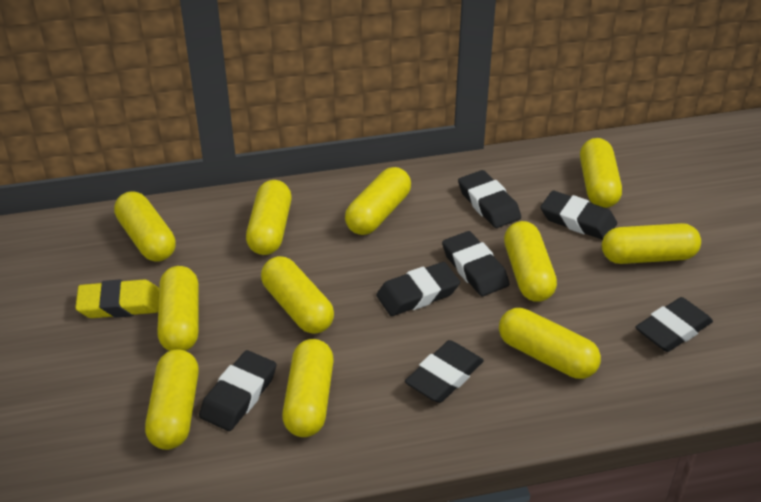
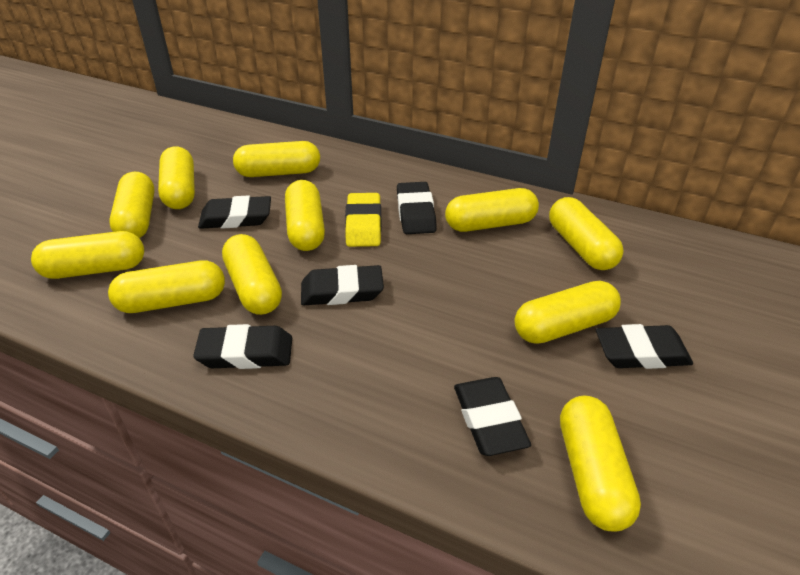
black eraser: [199,350,276,431] [376,262,460,316] [405,340,484,403] [442,231,509,296] [458,170,521,228] [540,190,617,240] [636,297,713,352] = 7 -> [193,324,292,369] [198,195,271,229] [301,265,384,305] [397,182,437,234] [454,377,531,456] [596,324,693,369] = 6

